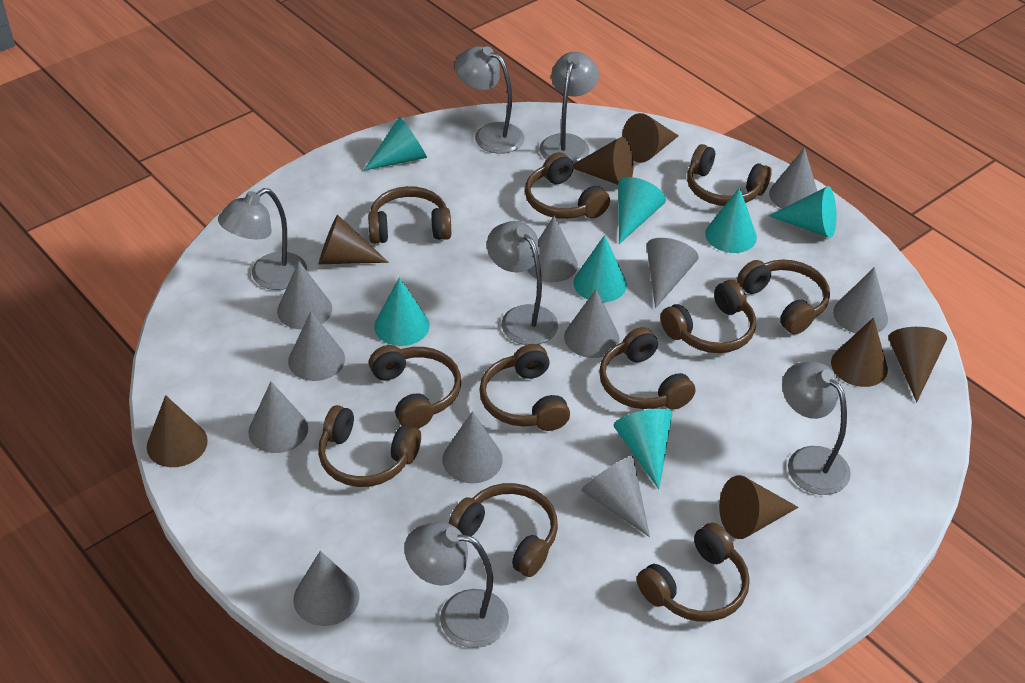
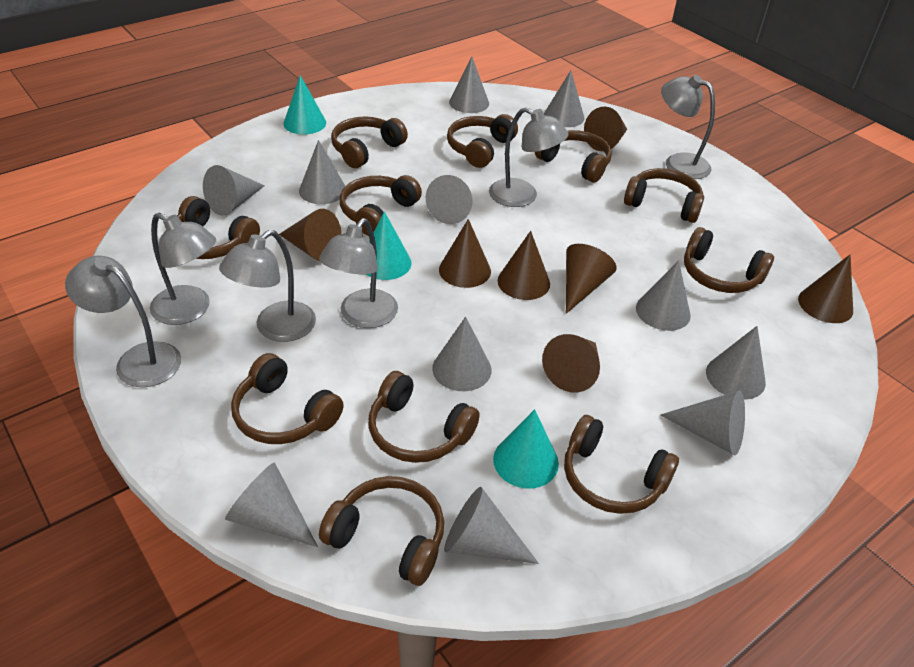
turquoise cone: [364,116,427,171] [374,277,430,346] [574,235,627,302] [614,409,672,489] [618,177,666,244] [705,187,757,253] [769,186,836,238] = 7 -> [284,75,326,135] [366,211,412,280] [493,409,559,488] = 3

